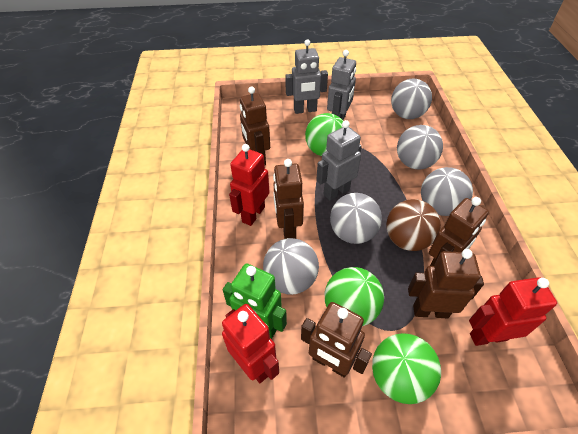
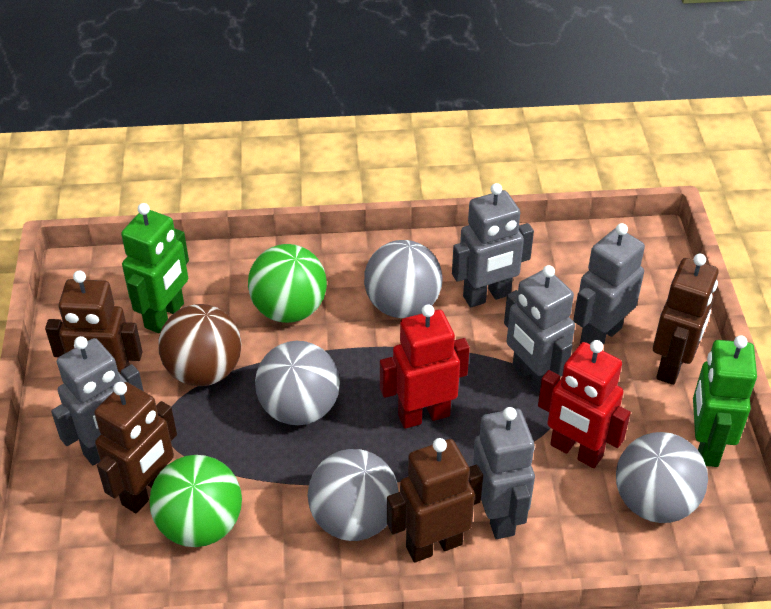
brown robot: [240,86,270,165] [273,159,304,239] [301,302,372,378] [408,249,484,319] [429,197,489,266] = 5 -> [45,271,142,374] [94,382,177,513] [387,438,483,563] [653,254,719,385] = 4
green ball: [305,113,343,156] [325,267,384,326] [372,333,441,404] = 3 -> [149,455,242,547] [248,244,327,323] = 2
green robot: [223,263,287,339] = 1 -> [121,203,189,333] [693,335,757,467] = 2
grey ball: [263,238,319,295] [330,193,382,244] [391,78,432,119] [397,125,443,170] [421,167,473,216] = 5 -> [255,341,340,425] [308,449,399,541] [364,240,442,318] [616,432,708,523] = 4
grey robot: [285,39,328,114] [316,120,362,201] [327,50,356,120] = 3 -> [51,336,144,465] [452,183,534,307] [472,407,535,539] [504,265,575,394] [573,223,645,344] = 5
red robot: [222,304,279,383] [229,144,269,226] [469,277,557,346] = 3 -> [380,304,470,429] [538,340,631,468] = 2

